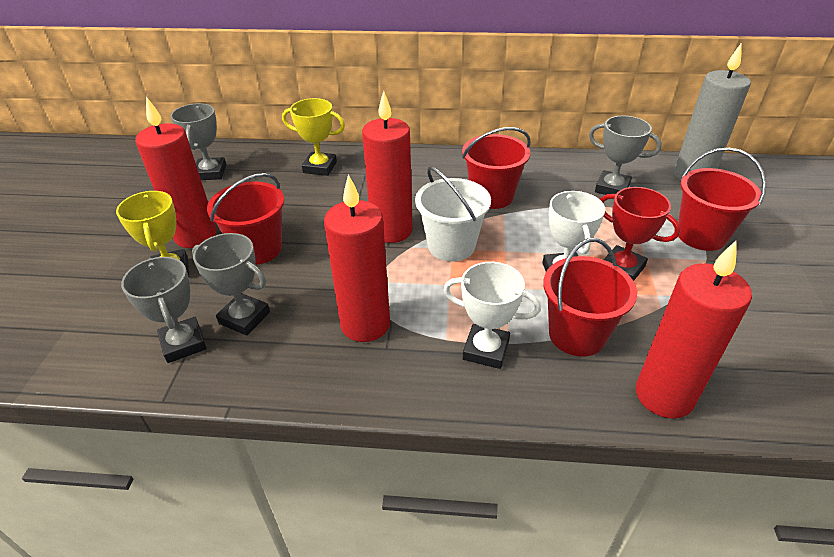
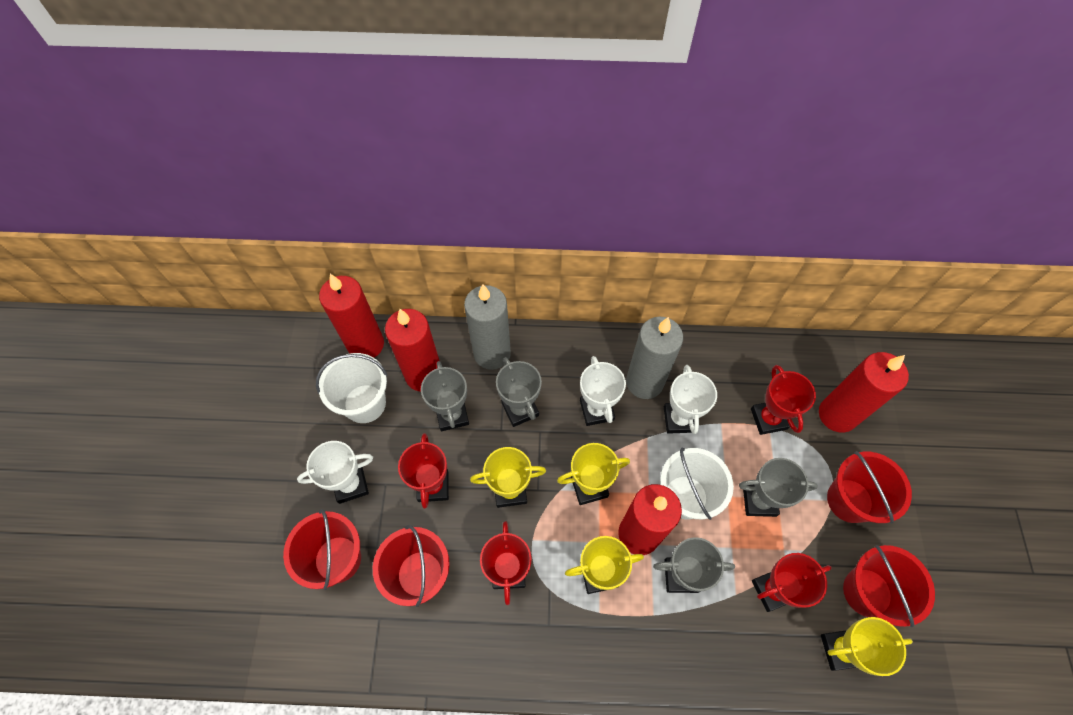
grey candle: [674,44,751,181] = 1 -> [464,284,511,370] [626,317,683,399] = 2
red trophy: [600,187,681,281] = 1 -> [398,433,449,509] [480,521,532,605] [751,365,816,435] [752,553,832,612] = 4
white bucket: [415,167,491,262] = 1 -> [316,353,388,423] [660,448,734,520] = 2
white trophy: [444,262,541,369] [542,191,605,271] = 2 -> [297,441,373,504] [580,356,626,426] [664,365,717,434] = 3
yellow trophy: [116,191,189,277] [282,98,345,176] = 2 -> [470,447,546,508] [557,443,630,505] [565,536,644,594] [821,617,913,676] = 4

